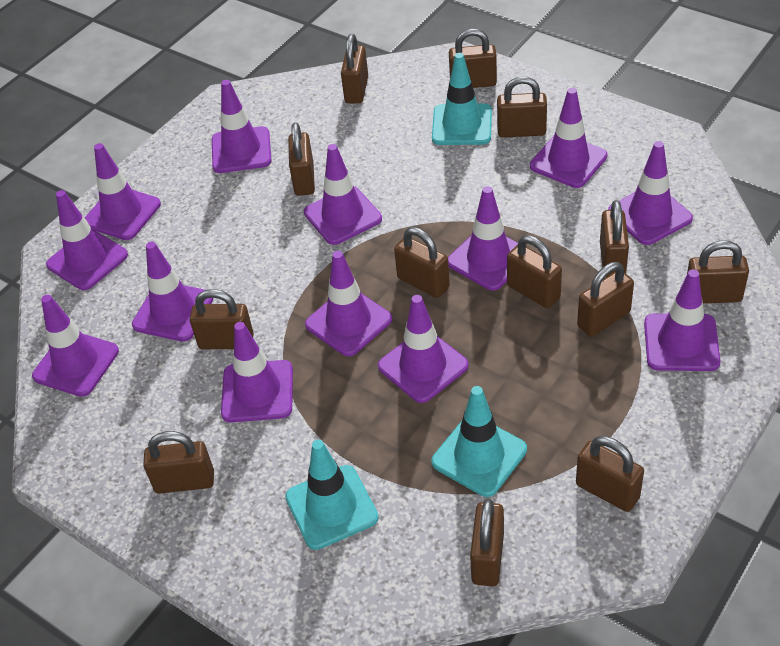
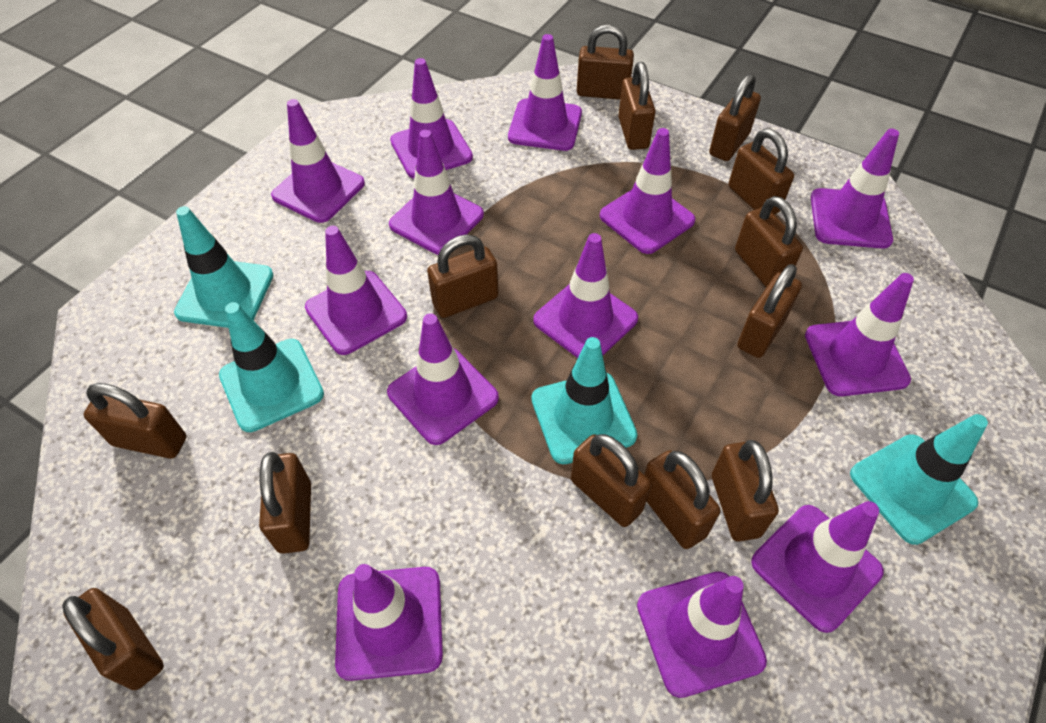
turquoise traffic cone: [285,440,379,550] [432,53,492,145] [432,386,527,497] = 3 -> [174,206,273,328] [219,302,324,432] [531,337,638,464] [850,414,988,545] = 4

